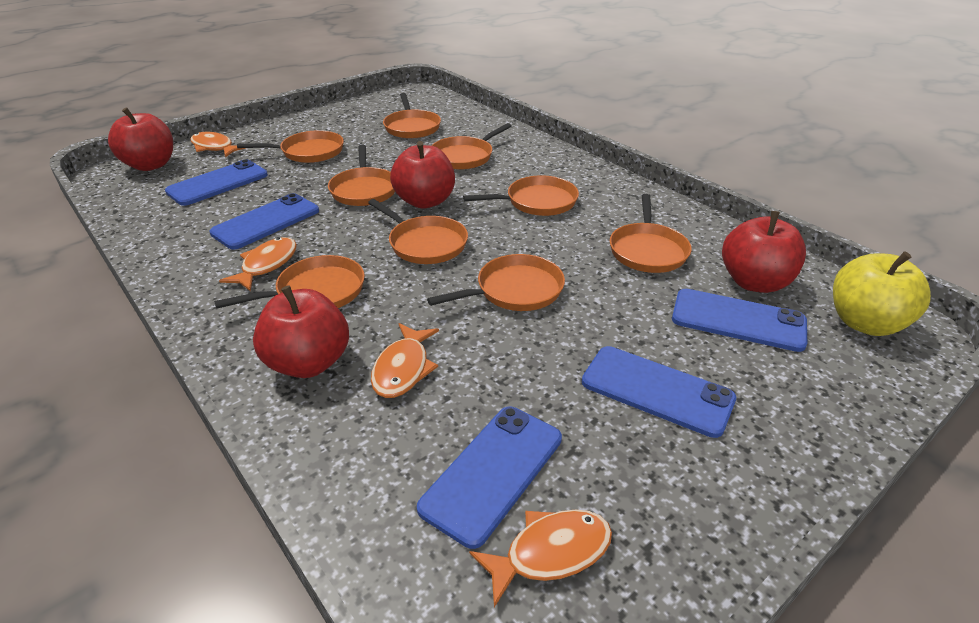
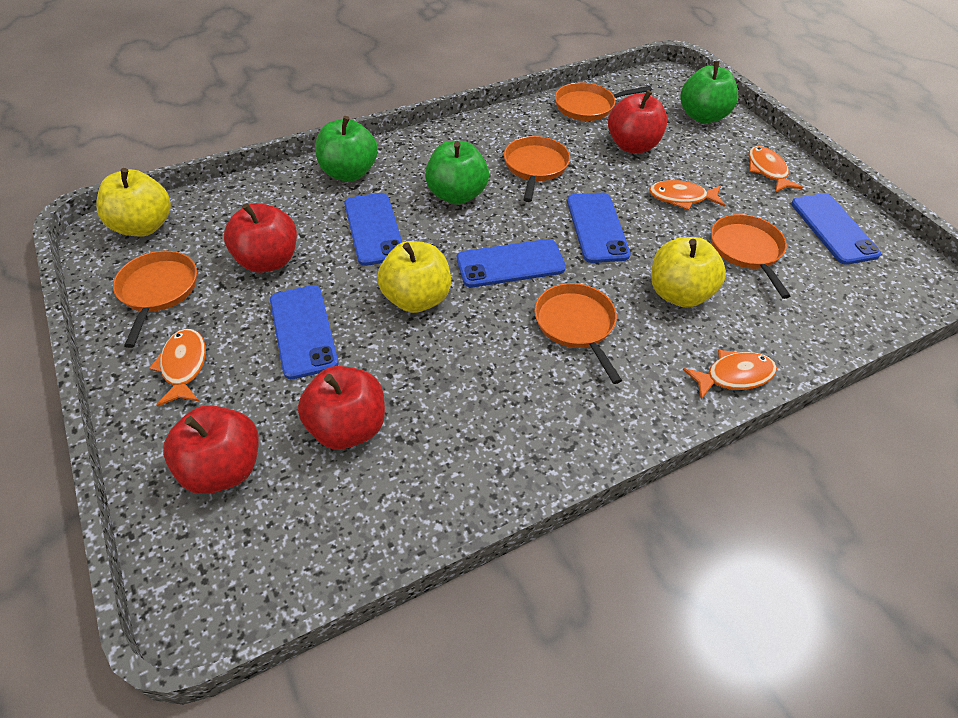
green apple: none = 0 -> [315,116,378,181] [425,141,489,205] [680,61,739,123] = 3
orange pan: [214,255,365,309] [237,130,344,163] [328,145,395,206] [368,199,468,264] [383,93,441,139] [427,254,565,311] [431,123,512,170] [463,175,579,216] [610,194,692,273] = 9 -> [113,251,197,348] [504,136,570,202] [534,283,622,384] [555,82,652,121] [711,214,790,299] = 5
yellow apple: [833,251,931,336] = 1 -> [96,168,171,237] [377,241,451,313] [651,237,726,307] = 3

